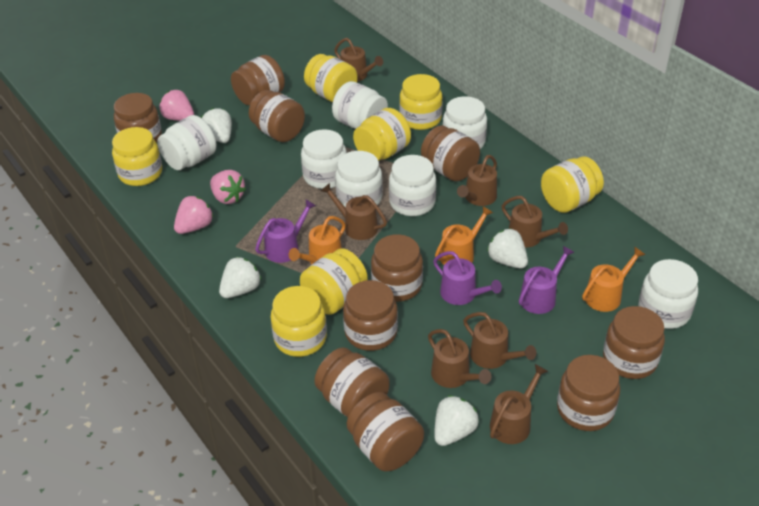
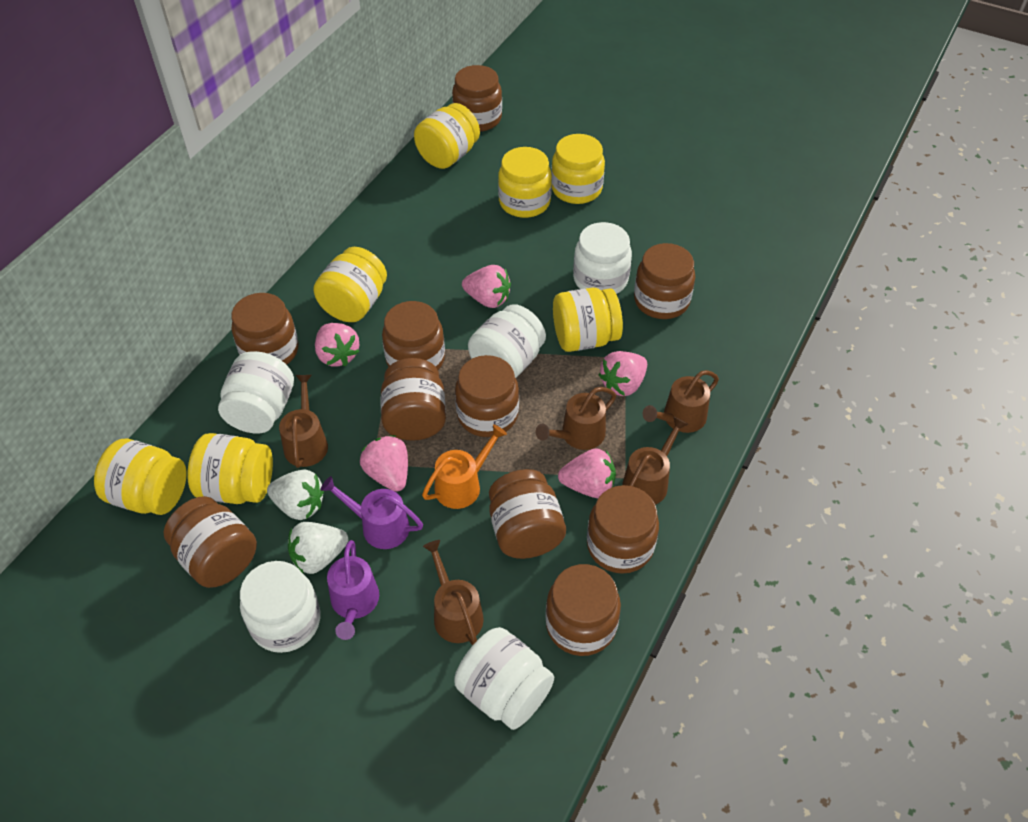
brown watering can: [321,183,387,240] [334,38,383,82] [428,329,491,388] [457,155,497,206] [463,312,536,369] [490,364,548,444] [502,196,568,248] = 7 -> [279,375,328,468] [423,540,484,645] [536,387,616,450] [622,417,689,504] [643,370,719,433] = 5
orange watering can: [289,216,346,264] [435,206,493,265] [582,247,645,312] = 3 -> [422,424,507,509] = 1
pink strawberry: [160,90,194,121] [174,196,214,234] [210,170,246,204] = 3 -> [315,323,360,367] [360,435,408,492] [462,265,511,308] [558,448,616,498] [598,351,647,396] = 5
purple watering can: [255,200,316,263] [433,251,502,305] [519,246,575,314] = 3 -> [320,476,423,549] [327,540,379,640] = 2
white jar: [157,115,217,170] [301,129,347,189] [332,81,388,129] [335,151,383,208] [389,155,436,216] [442,96,487,149] [638,259,698,329] = 7 -> [218,351,294,434] [240,561,320,653] [454,627,554,730] [468,304,546,378] [573,222,632,294] = 5
white strawberry: [201,108,232,143] [219,257,261,298] [434,395,479,446] [487,228,528,269] = 4 -> [267,470,324,520] [288,522,348,574] = 2

